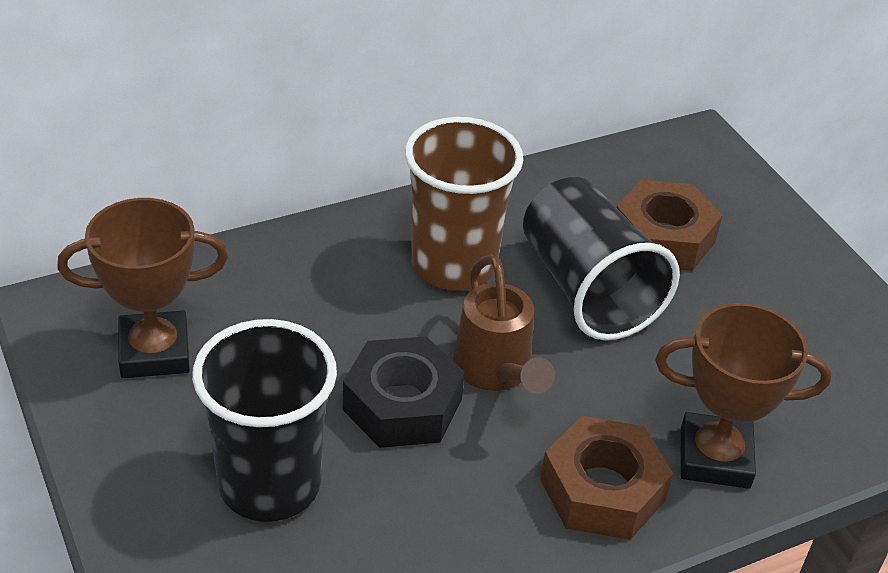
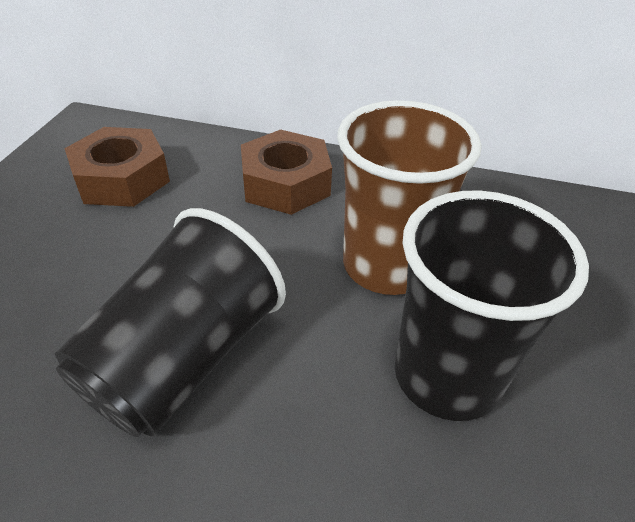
black nut: [343,337,465,448] = 1 -> none = 0
brown trophy: [57,198,228,378] [655,303,832,489] = 2 -> none = 0
brown watering can: [453,255,555,394] = 1 -> none = 0

